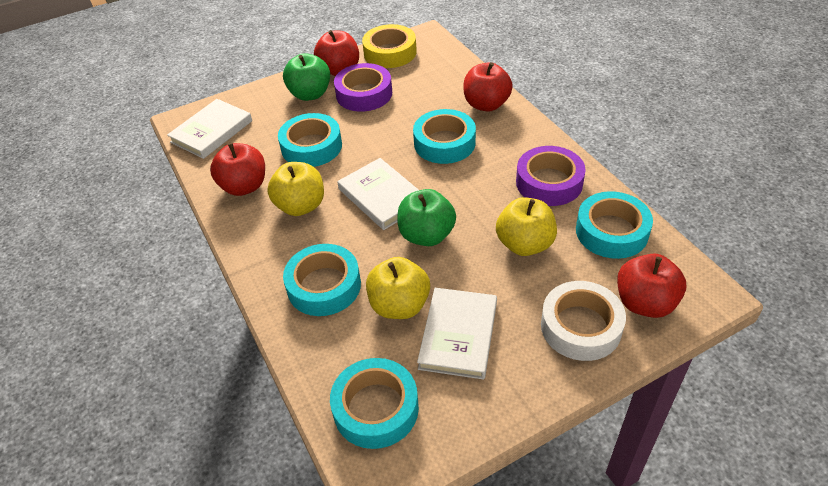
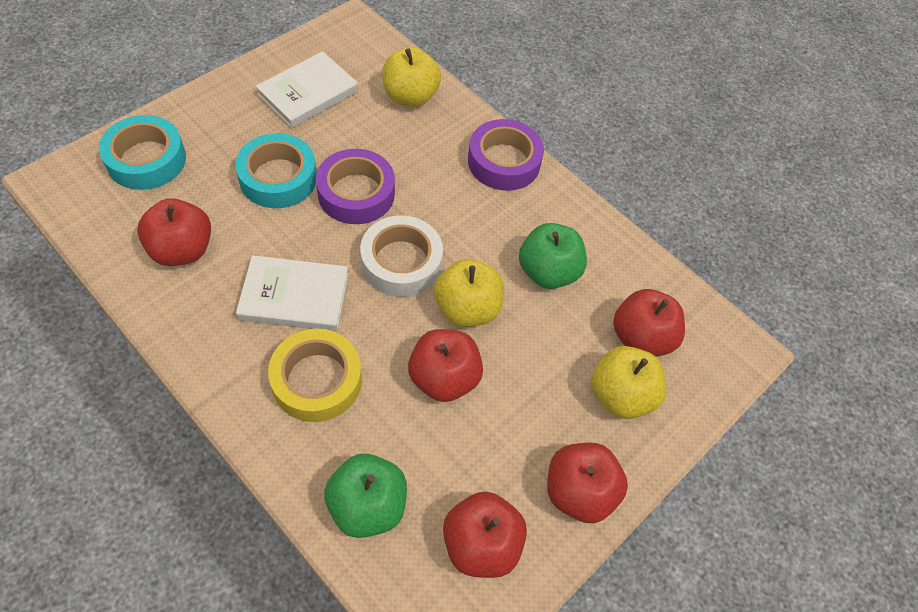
red apple: [210,143,265,196] [314,30,359,76] [463,62,513,112] [617,253,686,318] = 4 -> [137,198,211,266] [408,329,483,402] [443,491,527,578] [547,443,628,523] [613,289,685,357] = 5
turquoise tape: [278,113,342,167] [283,244,361,316] [330,358,419,449] [413,109,476,164] [576,191,653,259] = 5 -> [99,115,186,190] [235,133,317,208] = 2
white book: [167,99,252,159] [338,158,419,230] [417,288,497,380] = 3 -> [236,255,349,332] [256,51,358,128] = 2

